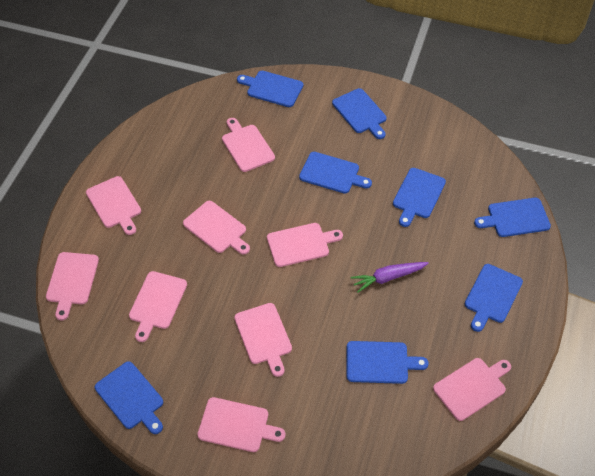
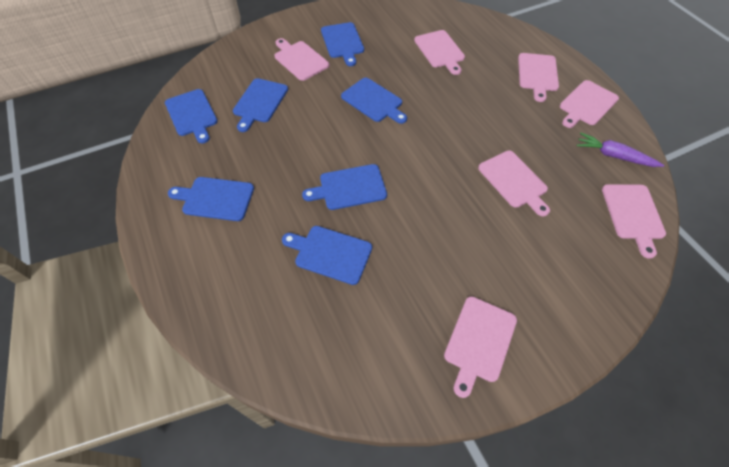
blue cutting board: [95,361,163,434] [237,71,303,107] [299,152,372,193] [332,88,387,139] [346,341,429,384] [393,168,446,227] [465,264,523,332] [474,198,551,237] = 8 -> [165,89,218,143] [168,177,254,221] [233,78,288,132] [282,226,372,285] [302,164,387,210] [321,22,364,66] [341,78,407,124] = 7
pink cutting board: [46,252,99,321] [86,176,141,235] [129,271,187,342] [183,201,250,255] [197,397,285,452] [222,118,275,172] [234,303,292,377] [267,223,343,267] [433,358,511,421] = 9 -> [274,38,329,81] [414,30,465,75] [444,296,517,398] [478,150,550,216] [518,53,559,102] [560,80,619,128] [602,184,666,259] = 7

